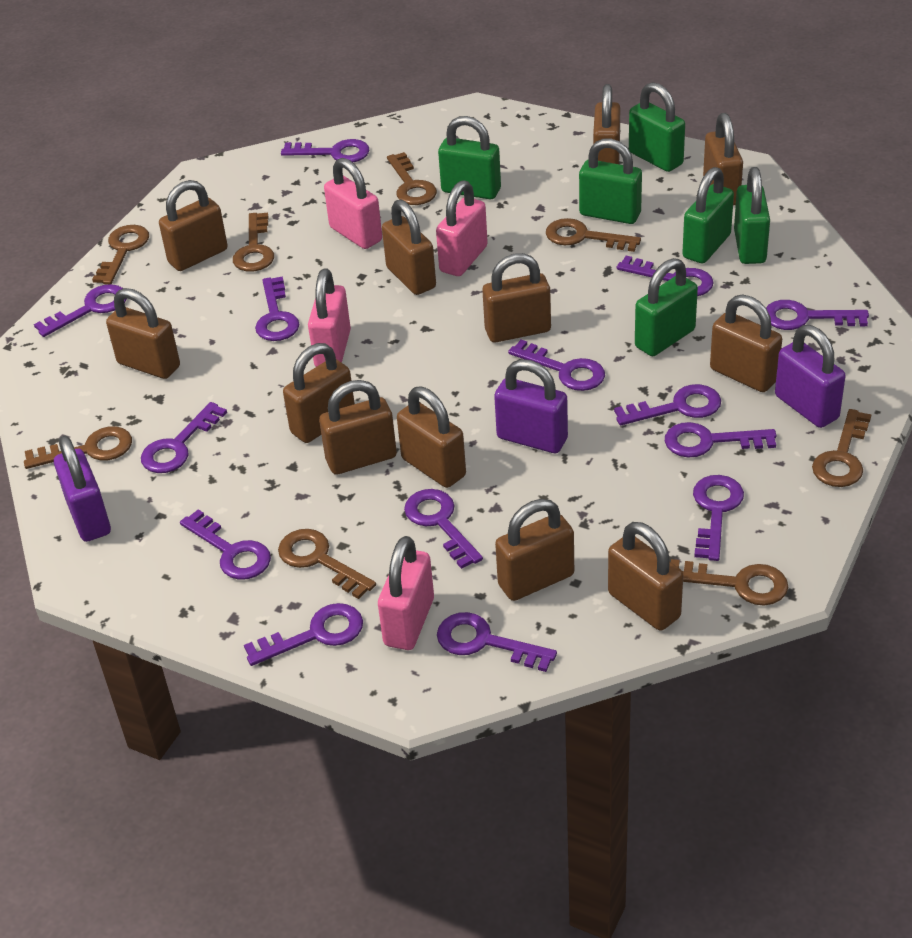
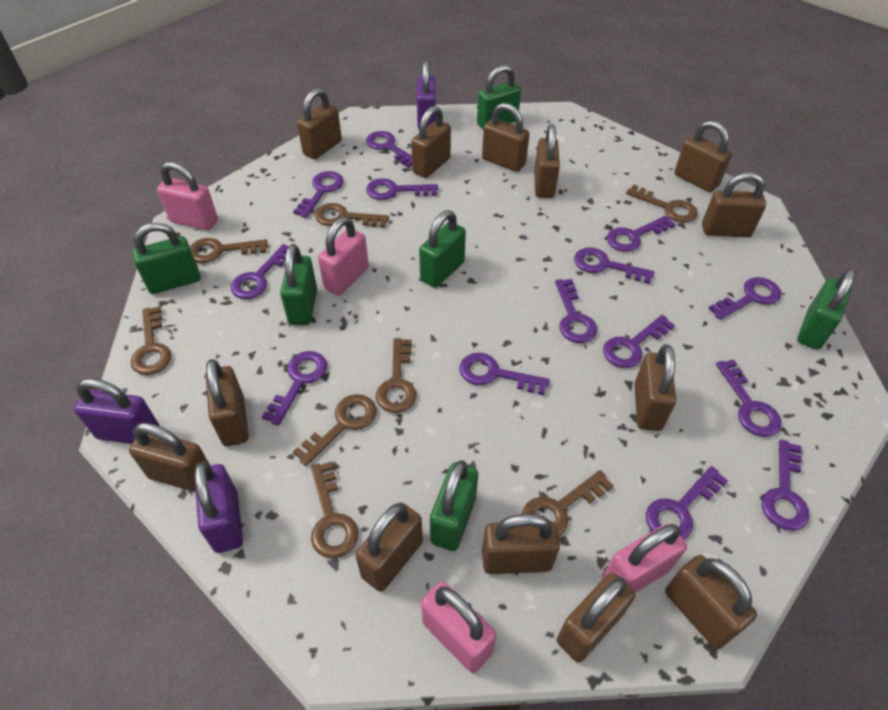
brown padlock: [106,288,180,379] [159,180,228,271] [283,343,355,443] [319,380,397,475] [382,200,436,295] [397,386,466,488] [482,253,551,342] [495,499,574,601] [593,84,620,164] [608,522,683,631] [703,113,743,205] [710,295,782,392] = 12 -> [129,422,210,492] [206,359,249,446] [297,88,342,159] [355,502,423,592] [411,106,451,178] [482,103,530,172] [482,514,560,574] [534,124,560,198] [557,573,635,662] [634,345,676,431] [665,555,757,649] [674,120,732,192] [702,172,766,237] = 13

